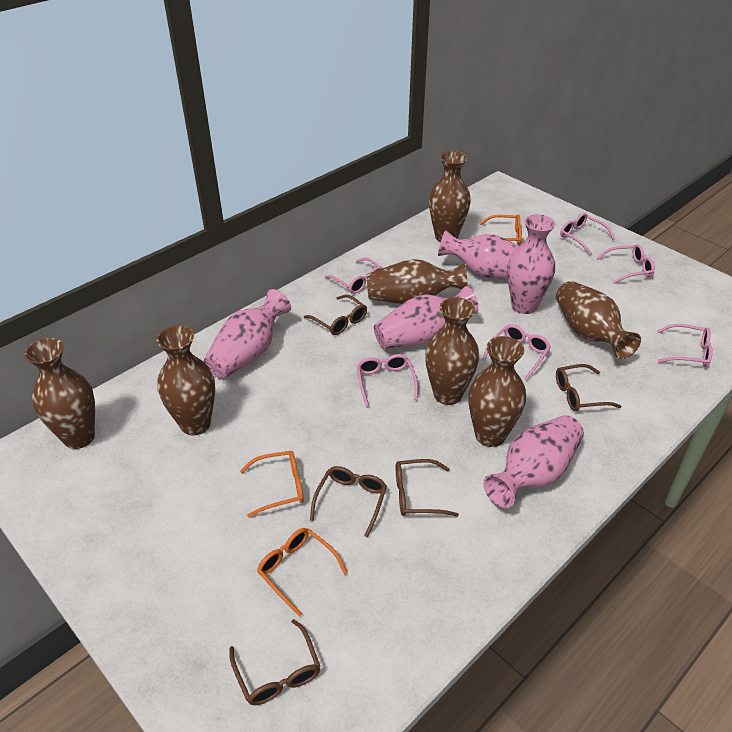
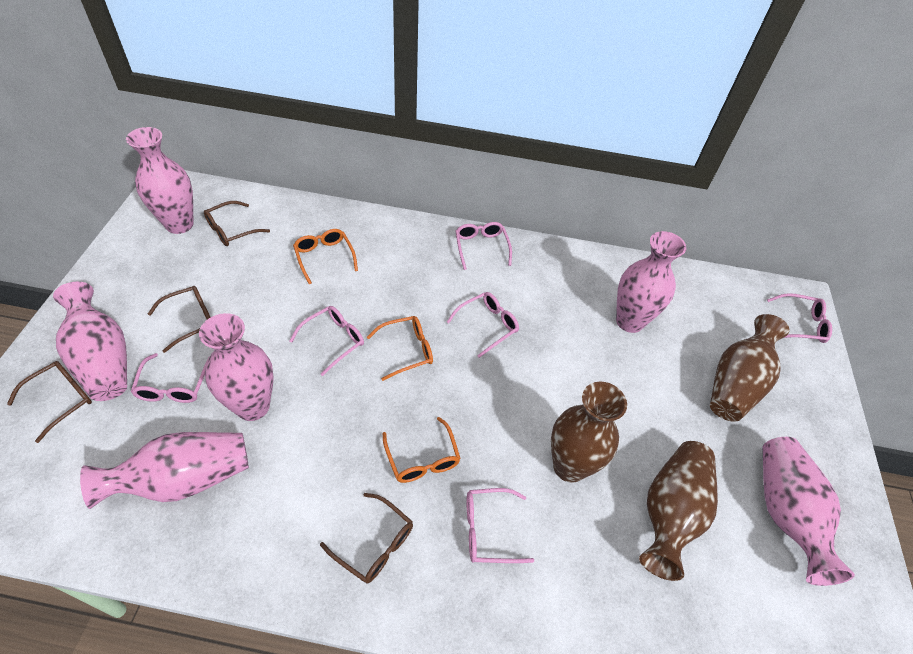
brown glasses: [229,619,321,705] [304,295,367,335] [310,466,387,538] [396,459,459,517] [556,364,622,411] = 5 -> [7,361,92,443] [148,286,210,353] [204,201,270,246] [320,493,413,584] = 4
brown vase: [24,338,95,449] [156,326,215,435] [366,259,468,304] [425,297,479,405] [429,151,471,242] [468,336,526,447] [556,281,641,359] = 7 -> [551,382,627,483] [639,441,718,581] [710,314,789,422] = 3
pink vase: [204,289,291,379] [374,286,479,349] [438,230,519,279] [483,415,584,508] [507,214,555,314] = 5 -> [53,282,127,401] [80,432,249,509] [126,127,194,234] [199,313,274,421] [616,231,686,333] [762,437,855,586] = 6

